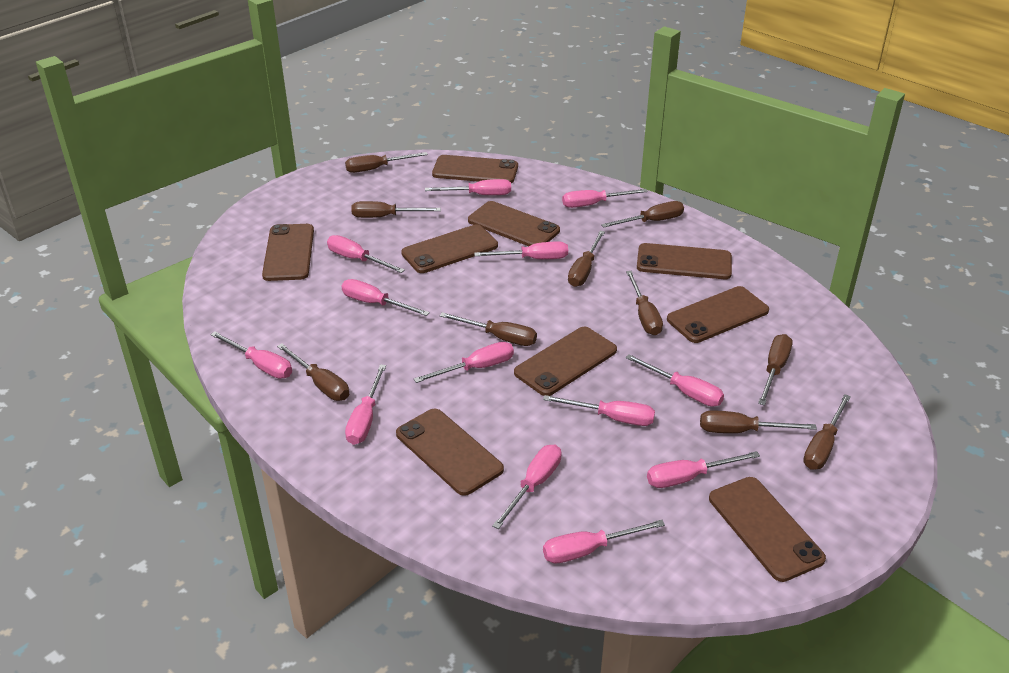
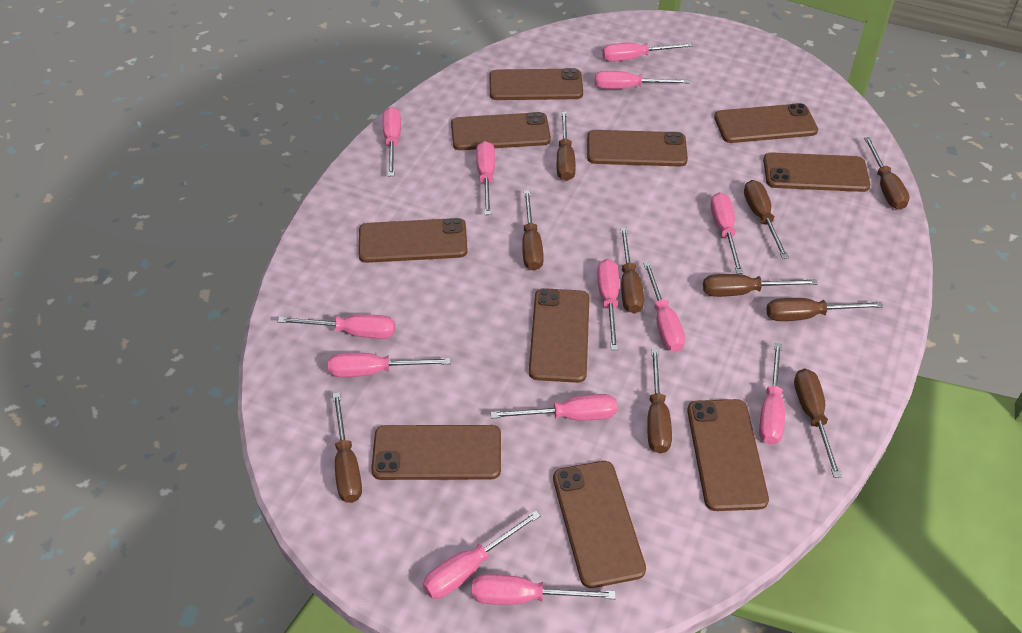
brown phone: [262,224,314,281] [396,409,504,496] [401,224,498,273] [432,155,518,183] [468,201,560,246] [514,327,617,396] [637,243,732,279] [667,286,769,343] [709,477,826,582] = 9 -> [358,218,468,263] [371,425,501,480] [451,112,551,150] [490,68,583,100] [529,288,590,383] [553,461,646,588] [587,130,688,166] [687,399,769,511] [714,103,818,143] [763,152,870,192] = 10

